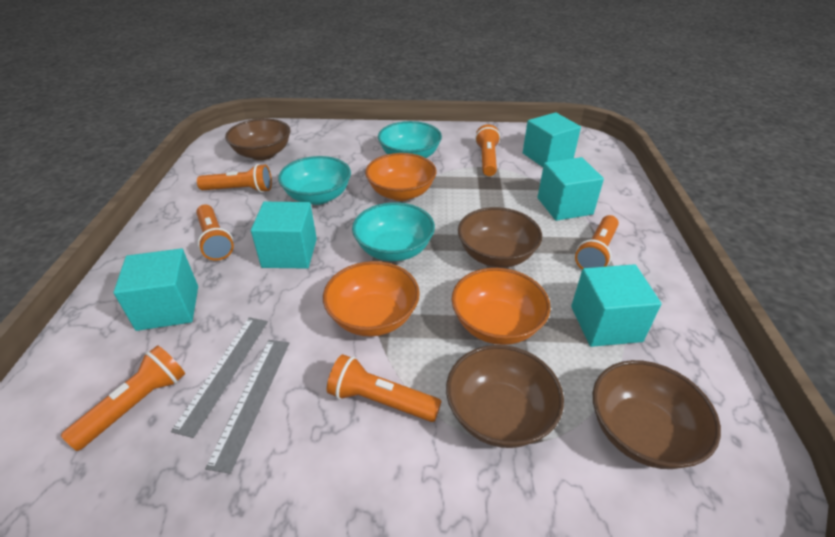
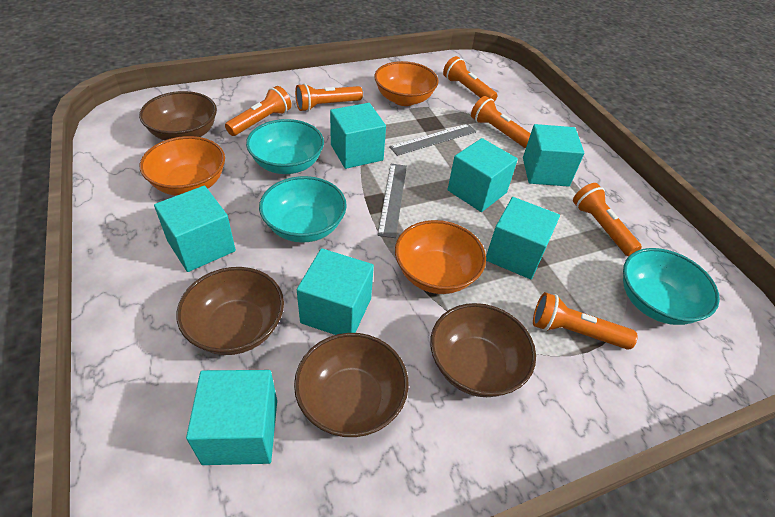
turquoise cube: [113,248,198,331] [251,202,317,269] [523,112,581,167] [537,157,604,221] [571,264,661,347] = 5 -> [154,186,236,272] [186,370,277,465] [297,248,374,335] [330,103,386,169] [448,138,518,212] [486,197,560,279] [523,124,584,187] = 7

